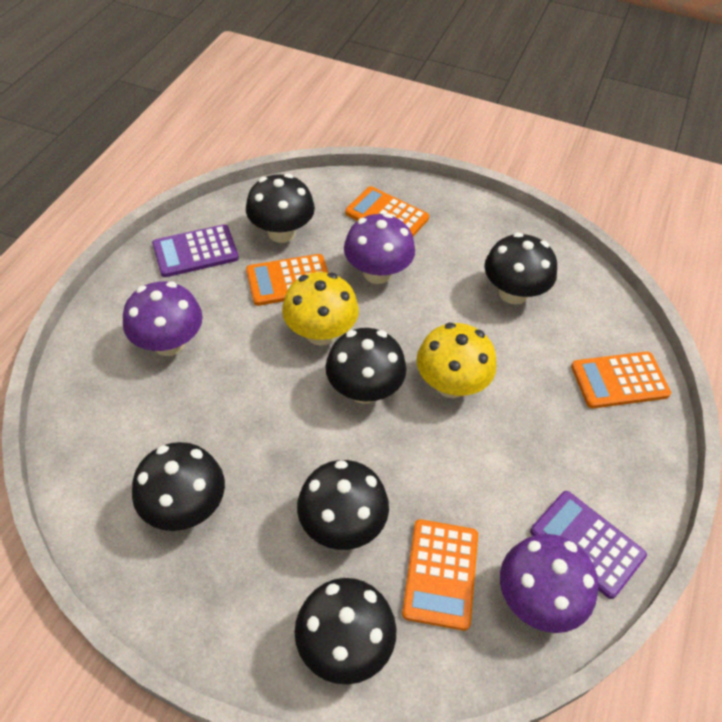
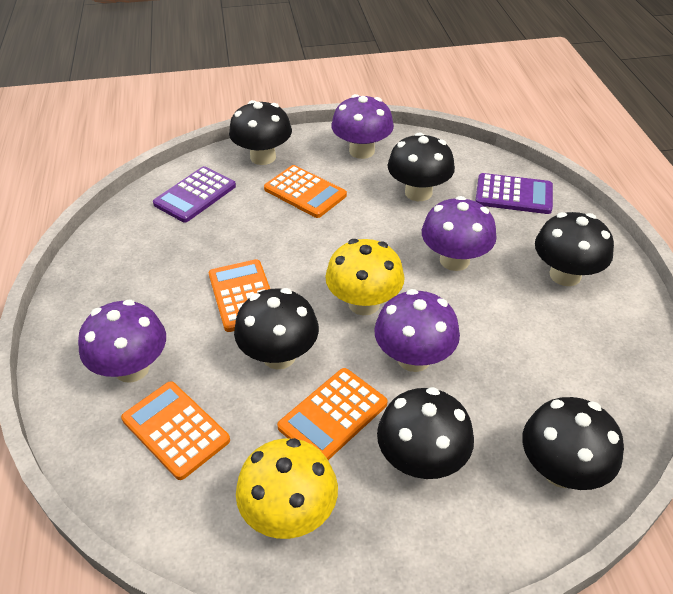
purple mushroom: [123,281,203,356] [344,213,415,284] [500,534,598,633] = 3 -> [78,300,166,383] [331,94,394,159] [374,289,460,372] [422,196,497,271] = 4

